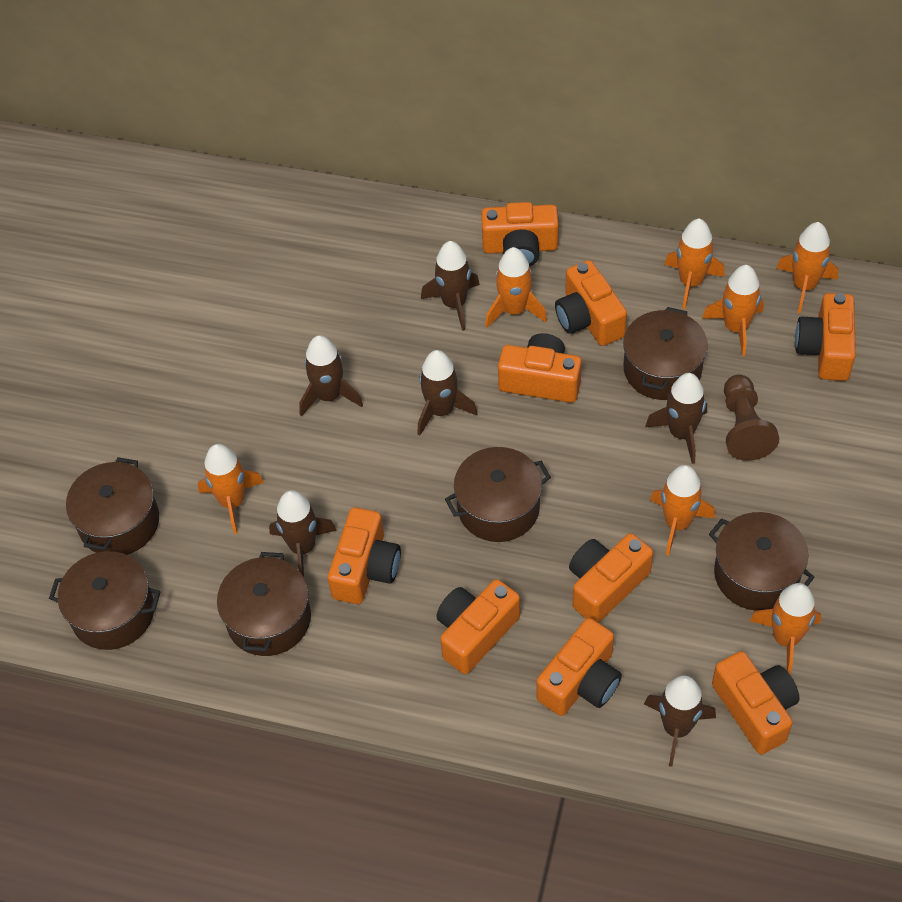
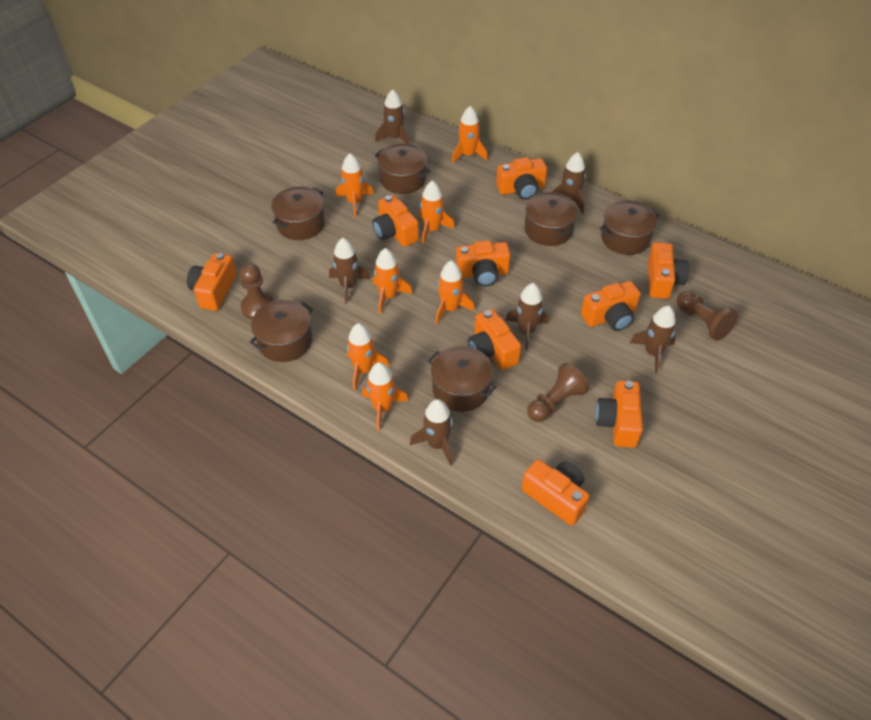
brown pawn: [724,374,779,461] = 1 -> [239,263,274,320] [527,363,590,422] [677,291,738,341] = 3

